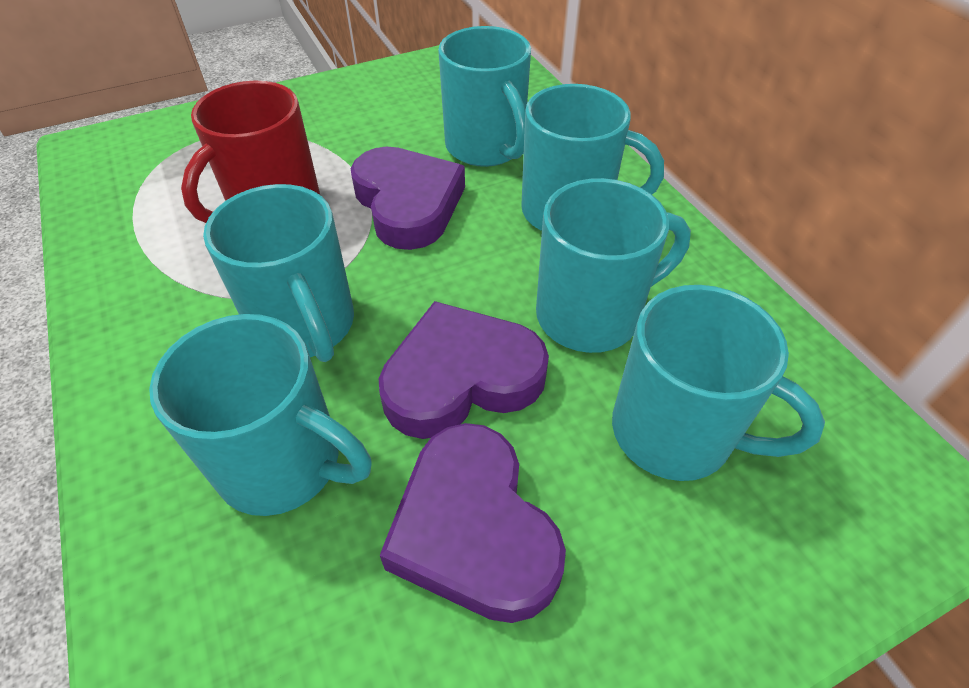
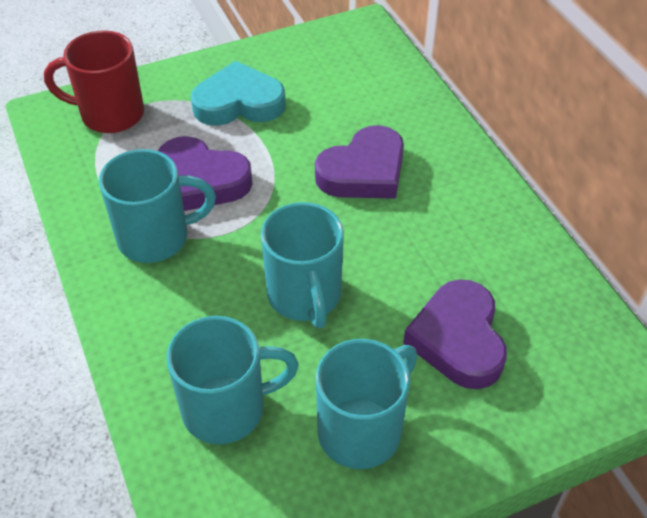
turquoise heart: none = 0 -> [191,61,286,126] = 1
turquoise mug: [149,314,372,516] [203,184,354,362] [438,26,531,167] [521,84,664,231] [536,178,691,353] [612,285,825,481] = 6 -> [99,149,216,263] [166,316,299,444] [261,202,344,329] [316,339,417,469] = 4

